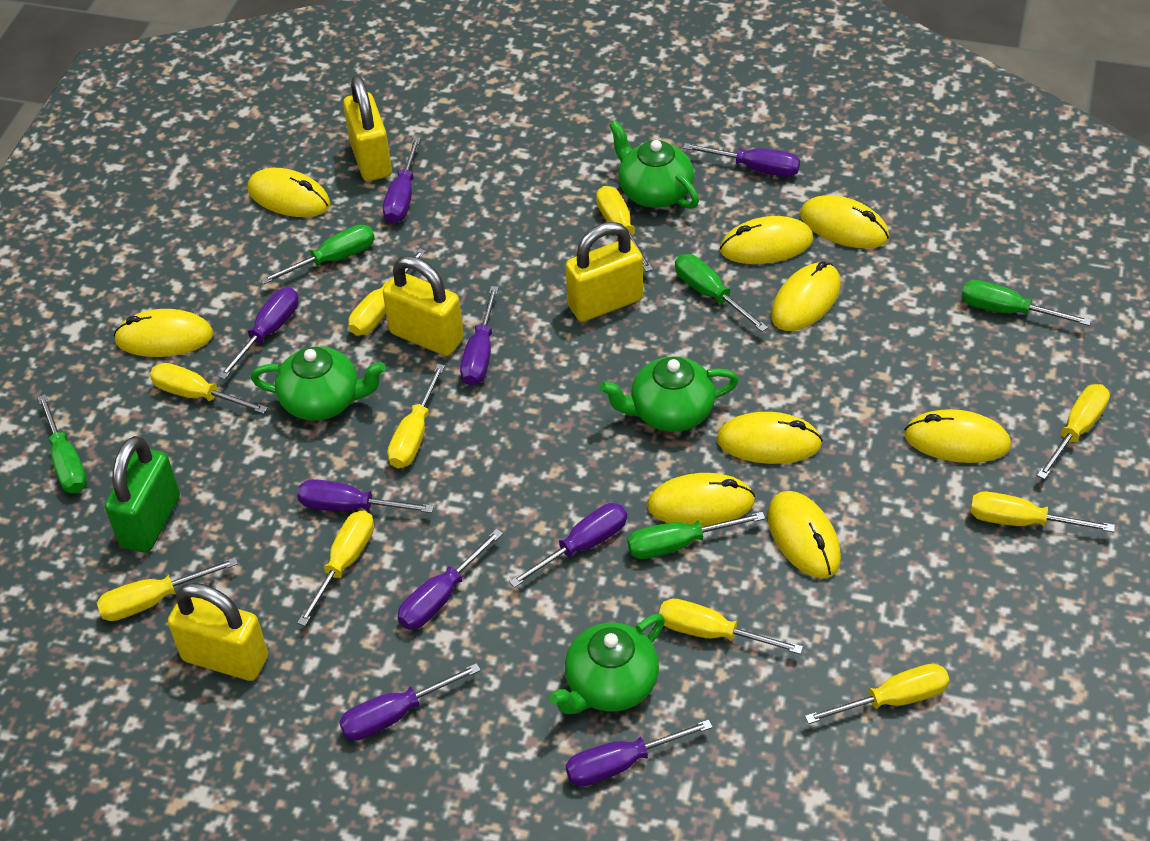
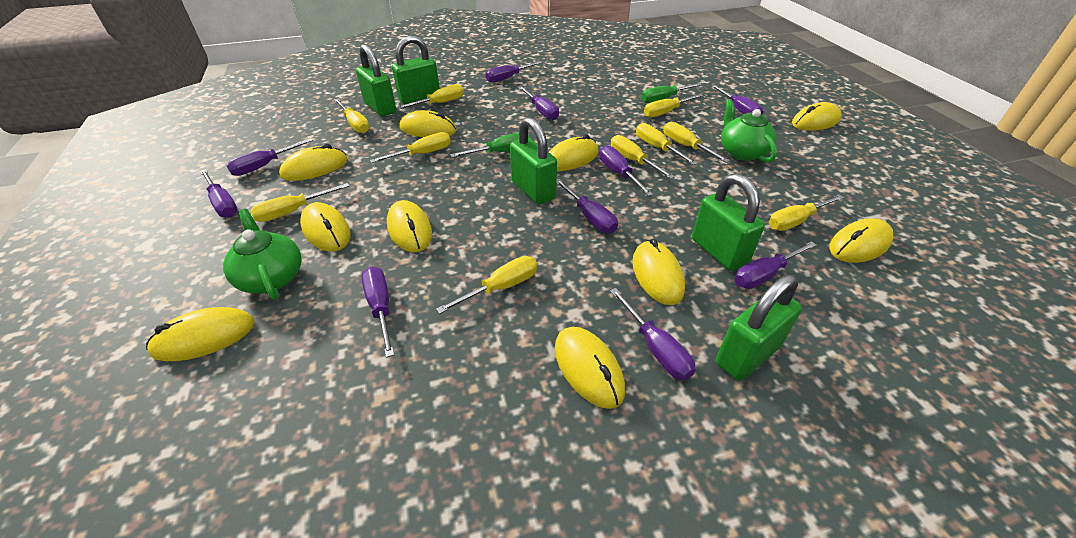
green padlock: [105,436,180,553] = 1 -> [356,44,396,116] [392,36,440,104] [510,117,557,204] [692,174,765,271] [716,275,802,381] = 5
green screwdriver: [37,394,87,494] [260,225,375,284] [627,512,765,559] [675,254,768,332] [961,280,1091,326] = 5 -> [450,133,529,157] [641,83,702,103] = 2
green teapot: [251,346,386,421] [549,614,665,714] [600,356,739,432] [609,120,699,209] = 4 -> [223,209,302,300] [721,99,777,163] = 2
purple screwdriver: [218,287,298,380] [297,479,434,513] [339,663,481,741] [383,137,421,224] [398,529,503,630] [460,286,499,386] [509,503,627,588] [566,719,713,786] [683,143,800,177] = 9 -> [200,169,238,217] [227,138,313,176] [361,267,394,358] [486,61,543,83] [518,86,559,120] [557,179,618,233] [600,145,653,196] [610,288,696,380] [711,85,764,115] [735,241,817,289] = 10
yellow mouse: [114,309,213,357] [248,168,330,217] [647,473,755,527] [716,412,823,464] [720,216,813,264] [767,491,841,578] [771,261,841,331] [800,195,889,249] [904,409,1011,463] = 9 -> [146,307,255,361] [279,144,347,181] [300,202,350,252] [387,200,432,252] [400,110,457,137] [549,134,599,171] [555,327,625,409] [632,239,685,305] [792,102,842,131] [829,218,894,263] = 10
yellow padlock: [168,583,268,681] [343,76,392,181] [383,256,464,356] [565,222,643,322] = 4 -> none = 0

